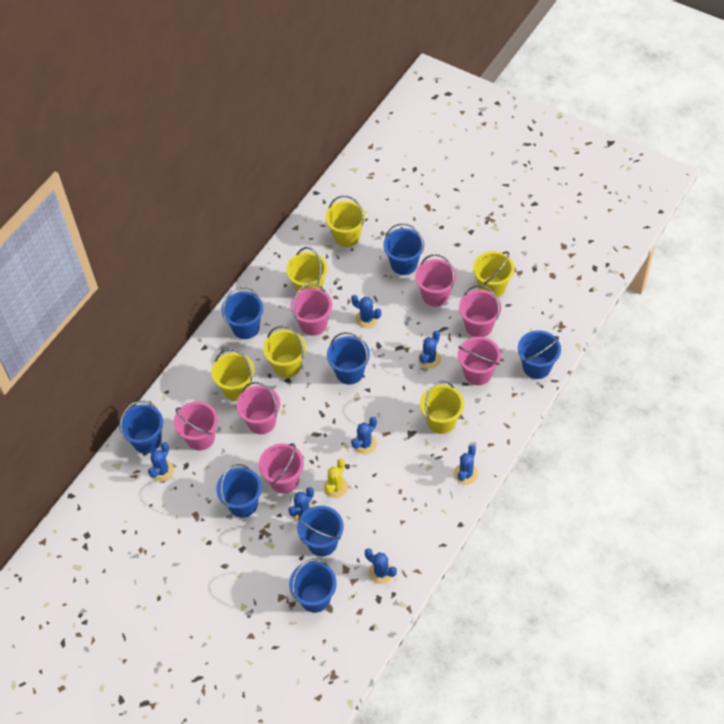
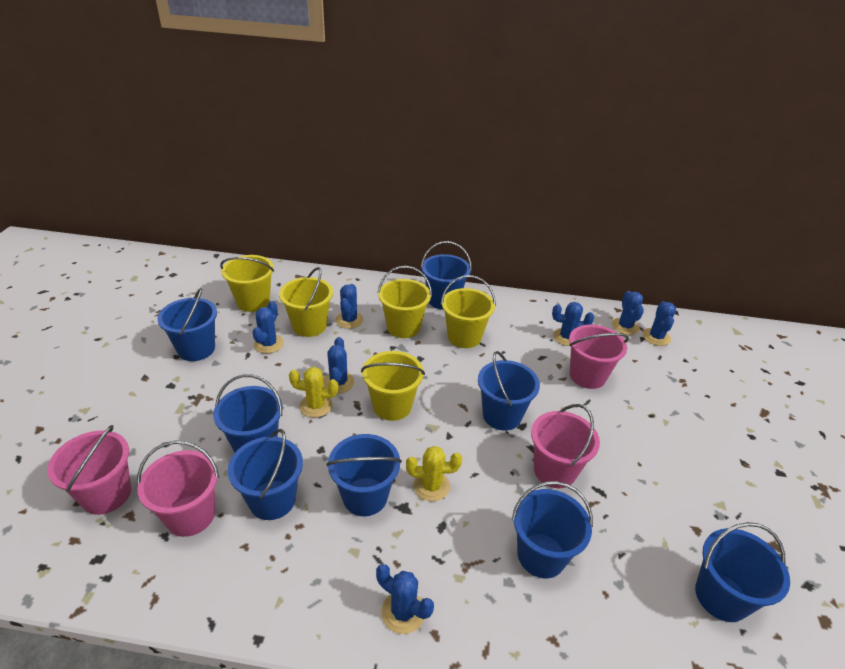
pink bucket: [174,401,218,451] [236,382,280,434] [259,443,304,493] [290,283,332,336] [415,254,457,306] [458,337,501,385] [459,285,501,337] = 7 -> [47,425,131,515] [137,440,219,537] [531,404,600,488] [569,325,629,389] = 4
yellow bucket: [211,349,255,401] [263,326,306,378] [286,247,327,292] [325,195,366,247] [420,380,464,434] [473,251,515,297] = 6 -> [220,255,274,312] [279,267,333,337] [361,351,425,421] [377,266,432,338] [441,275,496,348] = 5
yellow cactus: [324,459,348,498] = 1 -> [289,367,338,418] [406,446,462,501] = 2

